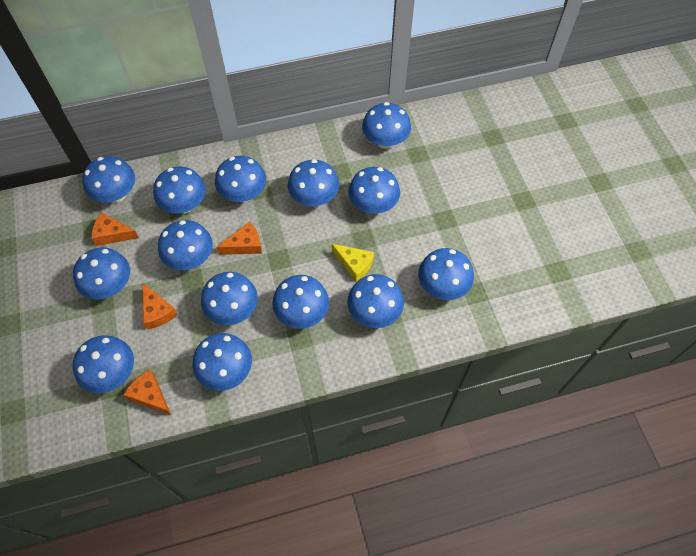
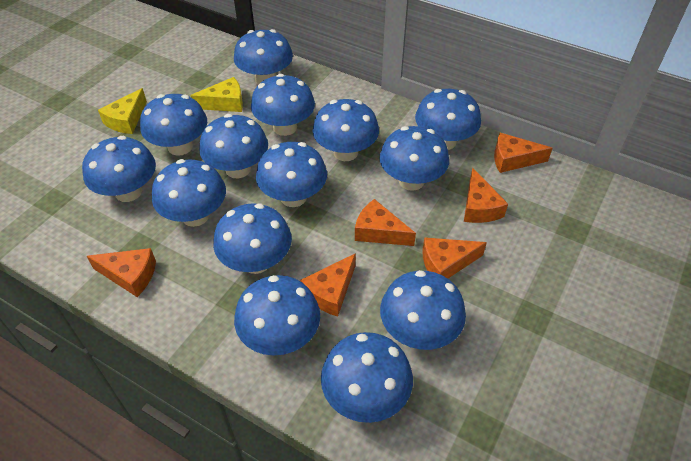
orange cheese: [91,212,139,246] [124,370,171,415] [143,283,178,329] [216,222,262,255] = 4 -> [87,248,156,297] [300,253,356,317] [355,199,416,246] [422,237,487,278] [464,168,508,223] [494,133,553,173] = 6
yellow cheese: [331,244,374,282] = 1 -> [98,88,147,134] [190,77,243,112] = 2

